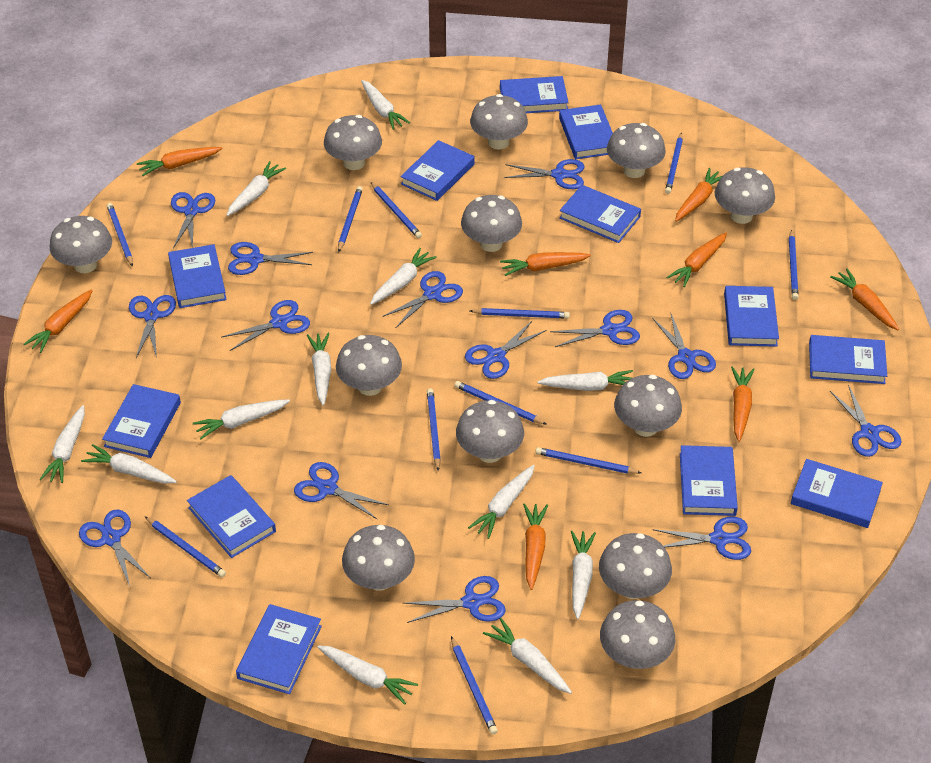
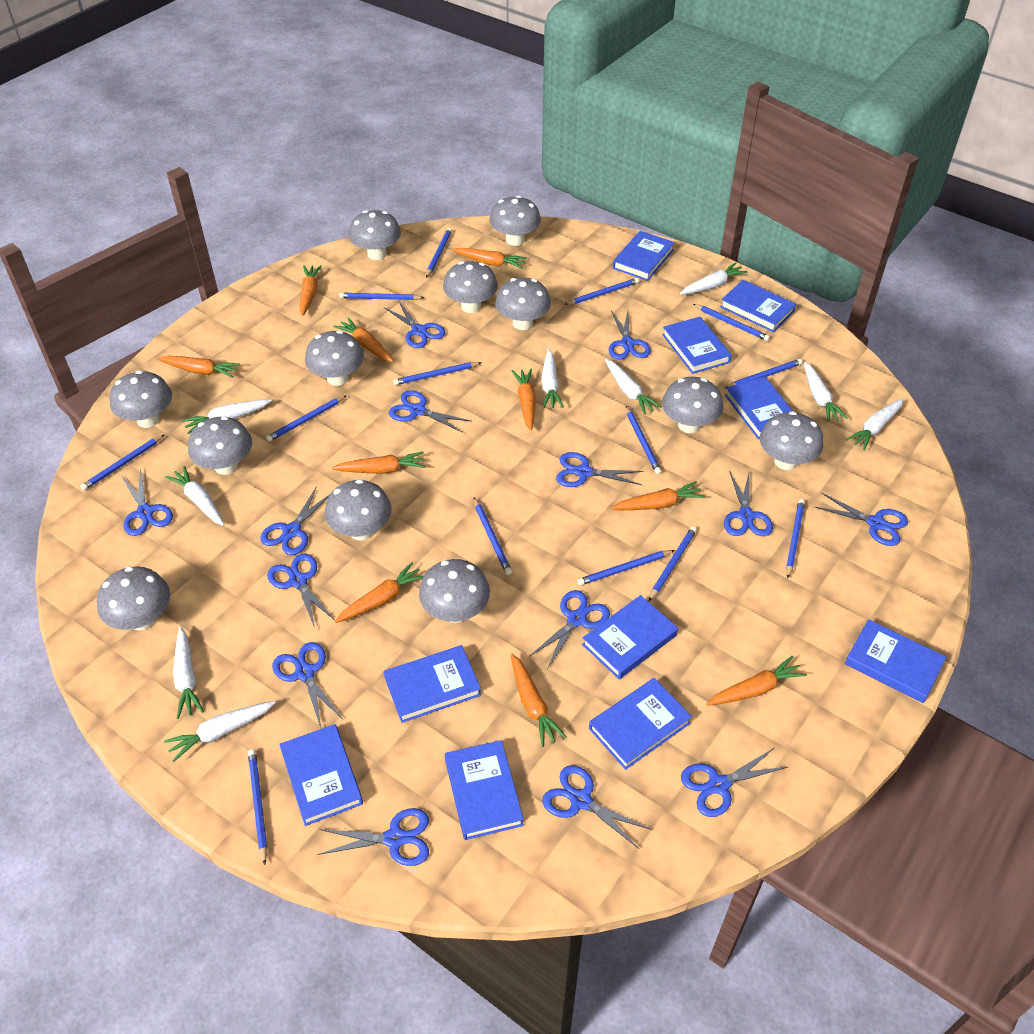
blue book: [102,384,181,458] [168,244,227,308] [187,475,276,558] [236,604,322,694] [401,140,475,201] [500,76,569,113] [559,104,613,159] [559,185,641,243] [680,445,738,516] [724,286,779,347] [791,459,883,528] [809,335,887,384] = 12 -> [279,724,363,826] [384,645,481,723] [445,740,524,840] [582,595,678,679] [589,678,692,770] [613,231,675,281] [662,317,732,374] [720,280,796,332] [725,377,794,439] [845,619,947,703] = 10
blue pencil: [107,203,133,267] [145,517,226,577] [338,186,363,252] [371,182,422,238] [427,388,441,471] [451,636,498,734] [455,381,547,425] [470,308,570,318] [535,447,642,474] [665,132,683,194] [789,230,798,300] = 11 -> [80,435,164,491] [248,749,267,865] [266,395,347,442] [339,293,425,300] [393,362,482,385] [426,228,452,278] [474,498,512,575] [564,278,639,305] [577,550,675,586] [626,406,661,474] [649,527,697,601] [693,304,770,341] [725,359,803,388] [786,499,805,579] = 14
orange carrot: [23,290,93,353] [137,147,223,176] [500,252,591,276] [523,503,548,590] [666,233,727,287] [675,168,722,222] [731,366,755,442] [831,269,899,330] = 8 -> [157,356,240,378] [299,265,322,316] [332,452,425,474] [333,317,394,362] [335,562,424,623] [452,248,527,269] [511,654,567,747] [512,369,536,431] [611,481,705,510] [706,656,807,706] = 10
white carrot: [39,405,85,483] [81,444,177,484] [193,399,290,440] [227,161,286,216] [307,333,331,406] [317,645,418,705] [361,80,410,130] [370,248,437,305] [468,465,535,539] [483,618,572,694] [537,370,633,391] [571,531,596,619] = 12 -> [164,701,276,762] [165,466,225,526] [173,627,204,719] [182,399,272,434] [541,349,564,408] [605,359,662,415] [680,262,748,295] [804,361,848,422] [846,398,903,450] = 9

